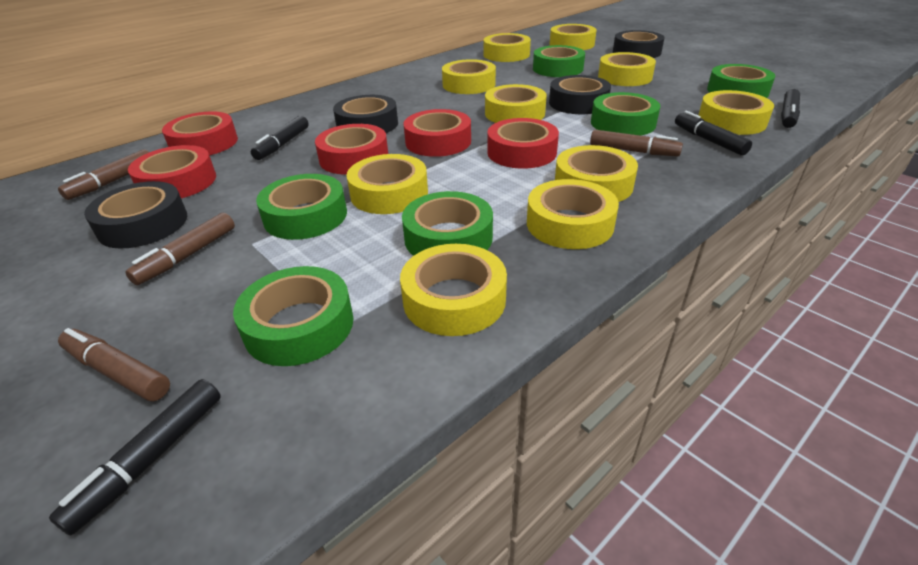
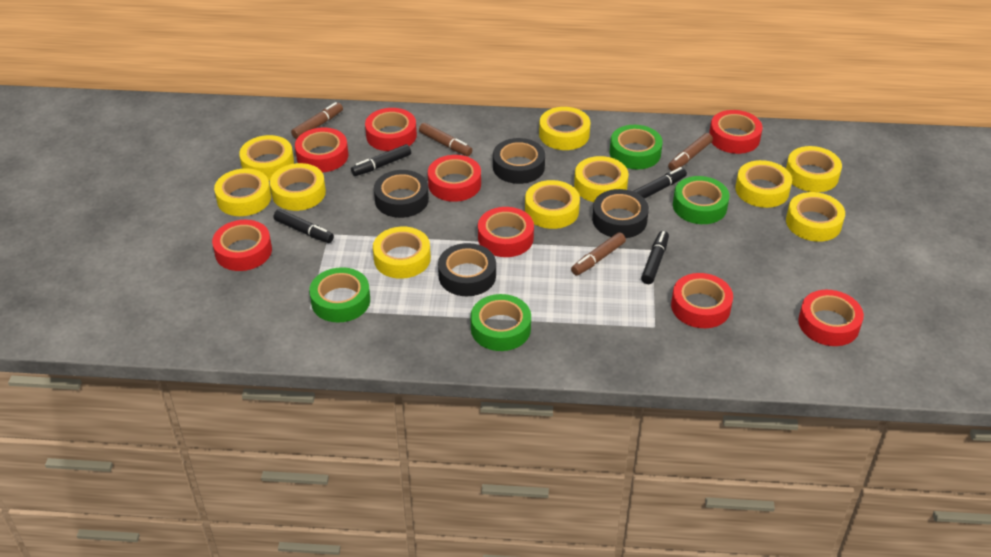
green tape: [233,266,354,366] [256,174,347,240] [402,191,493,256] [533,45,585,77] [591,92,661,136] [707,64,775,98] = 6 -> [309,267,370,323] [471,294,531,351] [610,125,663,169] [673,176,729,224] = 4
red tape: [128,145,216,198] [162,111,238,155] [315,124,388,175] [403,109,471,157] [487,118,559,169] = 5 -> [212,220,272,271] [295,128,348,172] [365,108,417,151] [428,155,481,202] [478,207,534,257] [671,273,733,328] [709,110,762,154] [798,290,864,346] = 8

